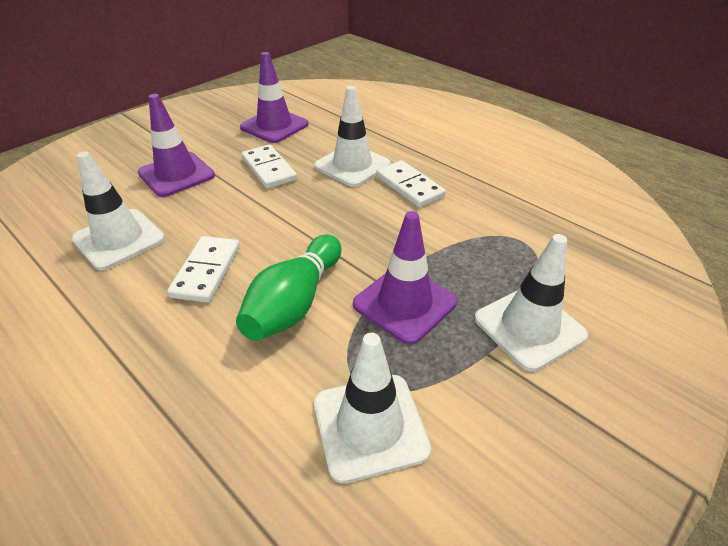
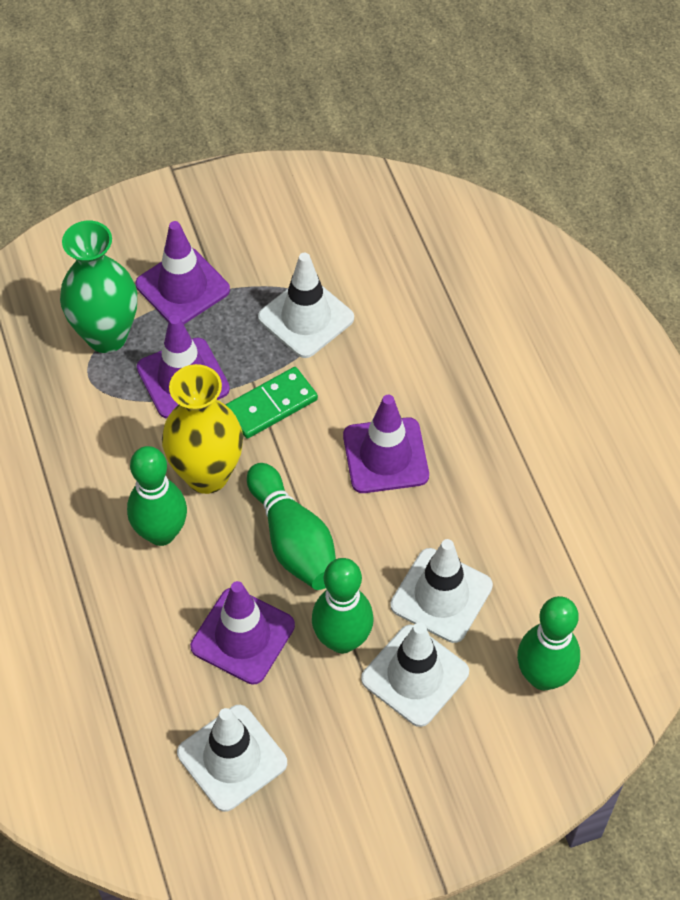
green bowling pin: [236,235,341,341] = 1 -> [127,446,187,546] [247,463,336,590] [312,558,374,653] [517,596,580,690] = 4
green domino: none = 0 -> [226,367,318,439] = 1
green vase: none = 0 -> [60,221,137,353] = 1
purple traffic cone: [138,94,215,197] [240,52,309,143] [353,211,457,345] = 3 -> [135,221,230,324] [137,315,230,418] [190,581,295,685] [343,395,429,493] = 4
white domino: [167,236,240,303] [242,145,297,189] [376,160,446,207] = 3 -> none = 0
yellow vase: none = 0 -> [162,364,243,494] = 1

